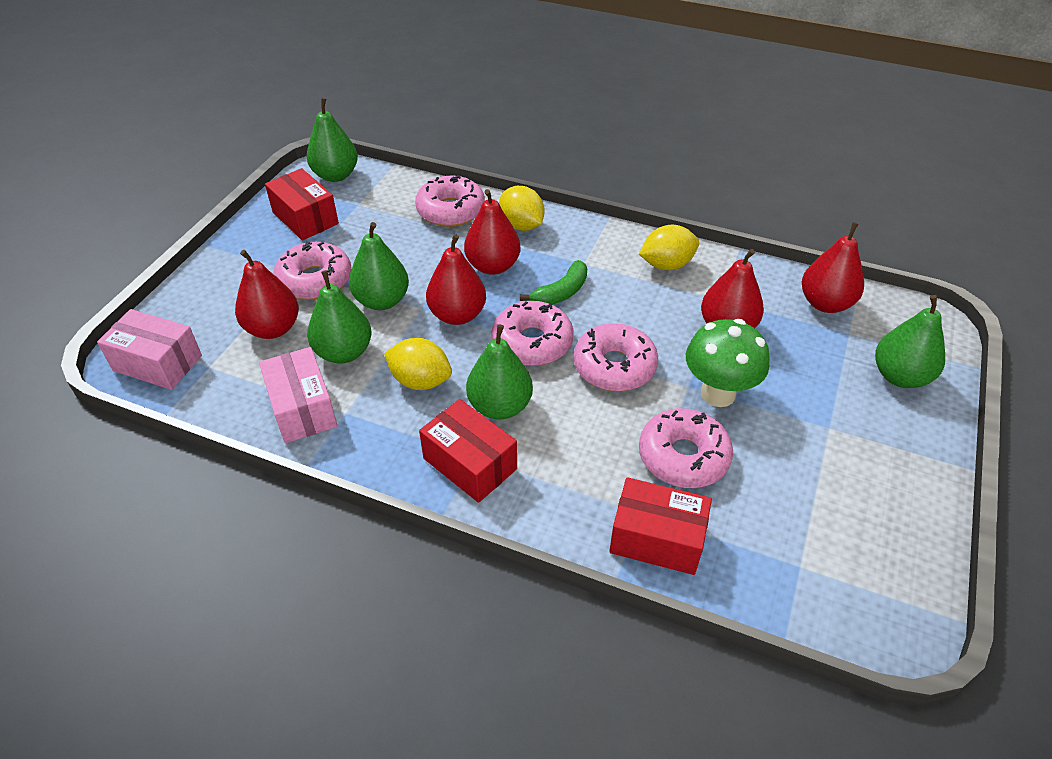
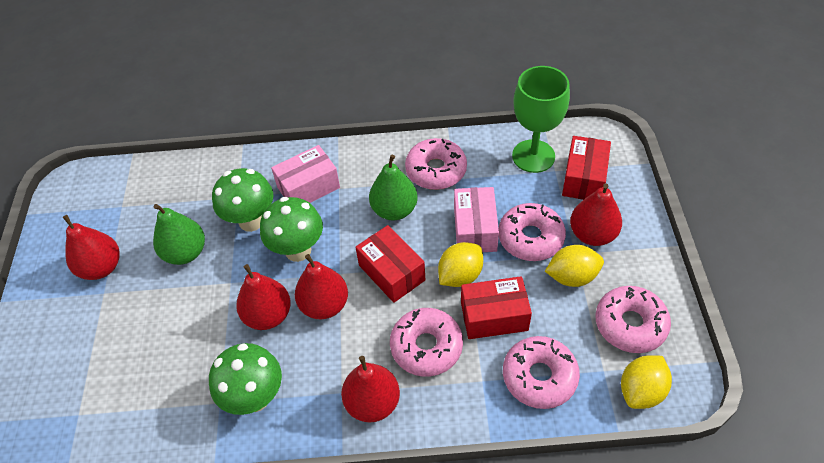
green banana: [520,260,587,305] = 1 -> none = 0
green goblet: none = 0 -> [512,66,570,173] = 1
green mushroom: [686,319,770,407] = 1 -> [209,343,282,415] [212,168,274,232] [260,197,323,262] = 3
green pear: [306,98,358,182] [307,270,372,363] [349,222,409,310] [466,324,533,419] [875,295,945,388] = 5 -> [153,204,205,265] [369,155,418,220] = 2

